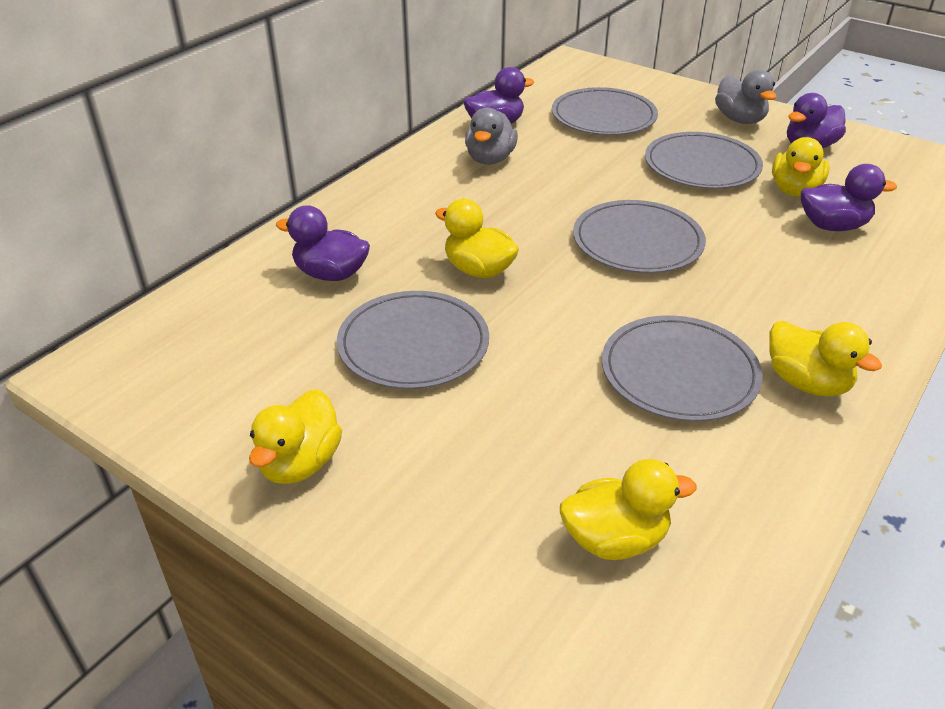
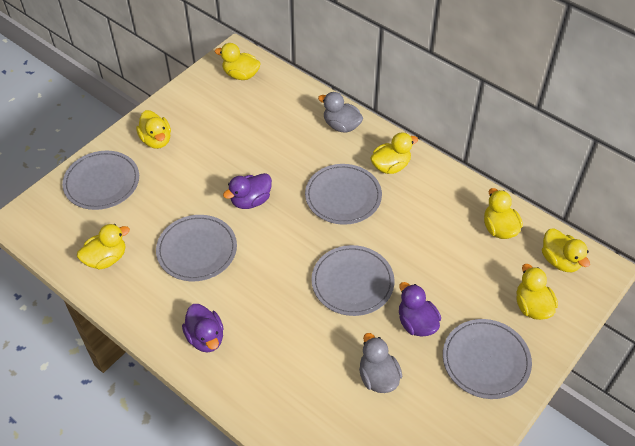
purple duck: [276,205,370,281] [463,67,534,124] [787,93,846,148] [801,164,897,231] = 4 -> [182,304,224,352] [223,173,272,209] [399,282,441,337] = 3
yellow duck: [249,389,342,484] [435,199,519,278] [560,459,697,560] [769,321,882,397] [772,137,830,197] = 5 -> [77,224,130,270] [136,110,171,149] [215,43,261,80] [370,133,418,174] [484,188,523,239] [516,264,558,320] [542,228,590,272] = 7

